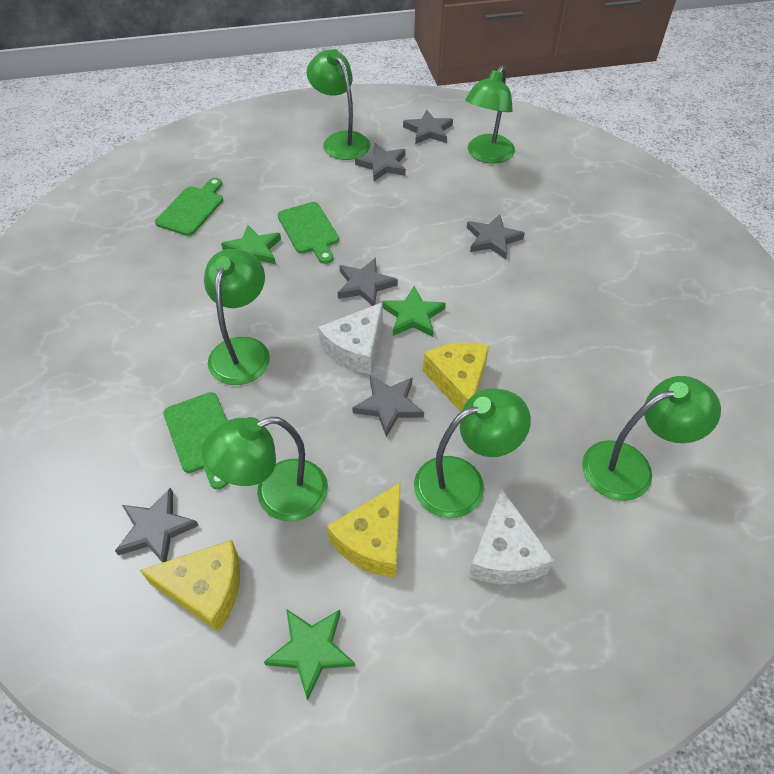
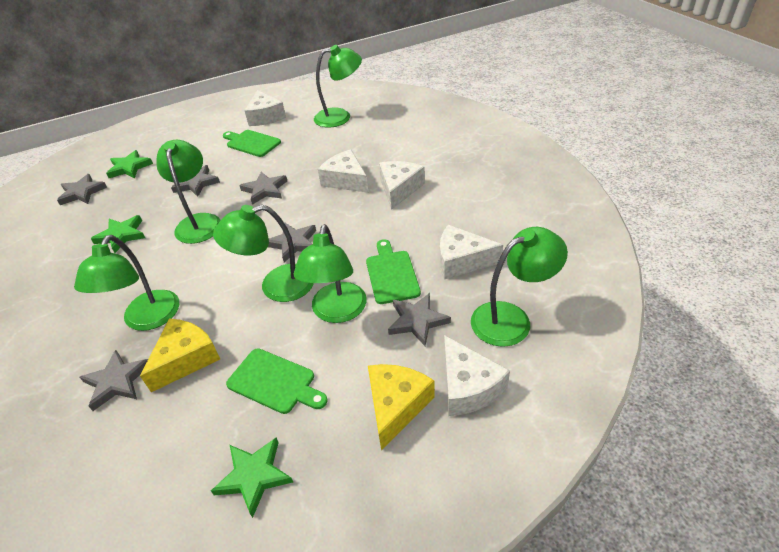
white cheese: [318,302,383,375] [469,488,554,584] = 2 -> [244,90,286,126] [318,149,368,193] [379,161,425,210] [440,225,503,280] [444,335,510,416] = 5
yellow cheese: [140,540,240,633] [327,482,401,578] [423,343,490,412] = 3 -> [140,318,220,392] [368,364,435,451] = 2

